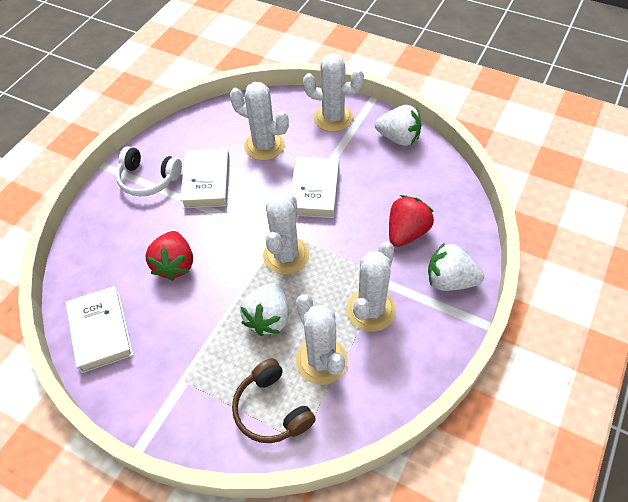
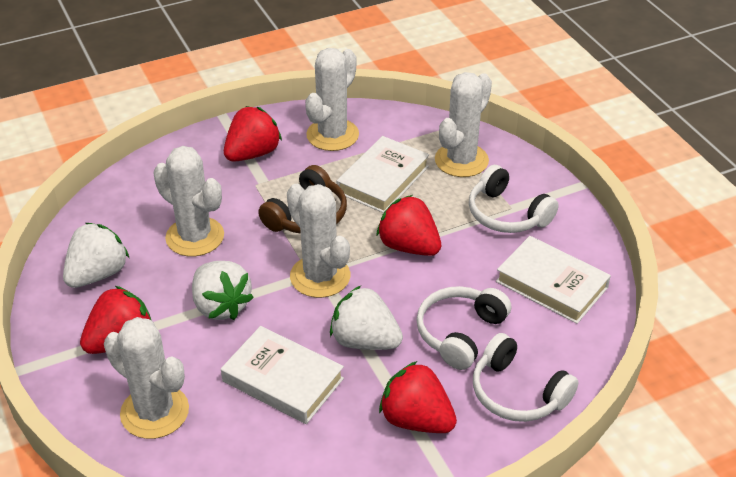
red strawberry: [145,231,193,281] [389,195,434,247] = 2 -> [80,286,152,354] [224,106,282,162] [376,195,441,256] [379,361,457,433] = 4
white headphones: [115,146,182,196] = 1 -> [416,286,511,370] [469,165,559,233] [473,333,579,422] = 3

